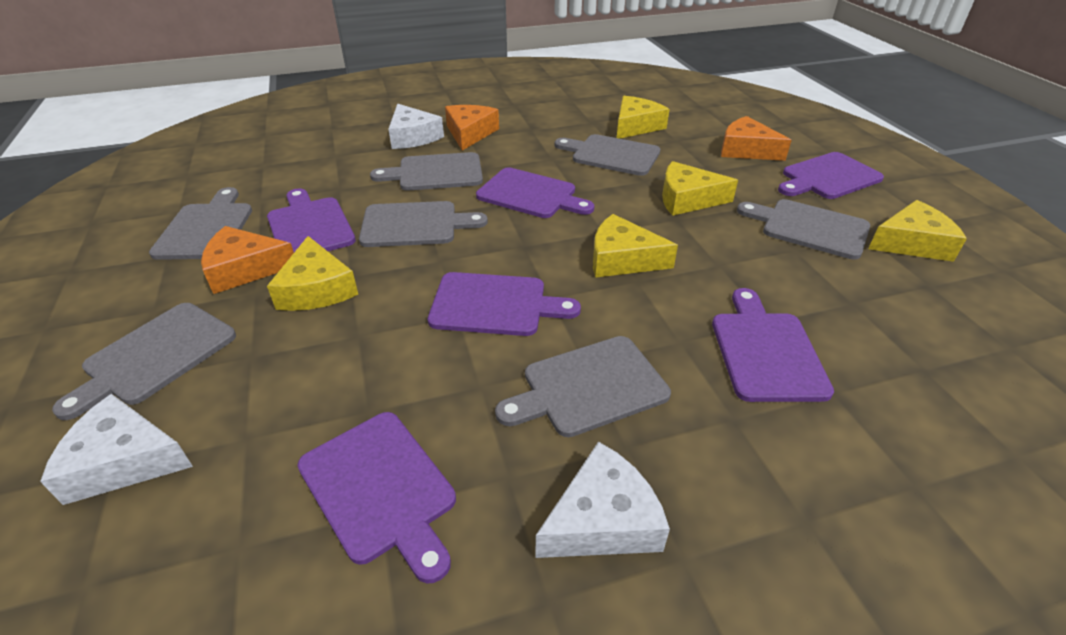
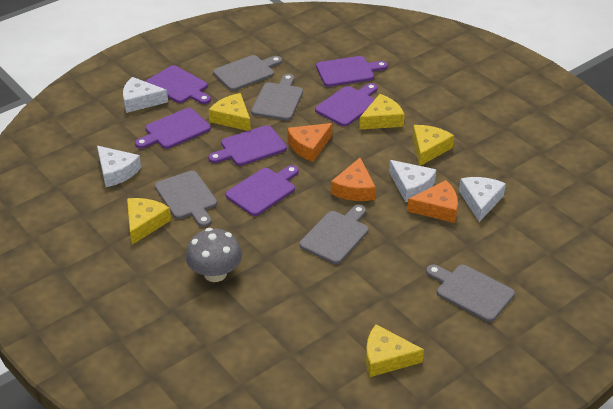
grey cutting board: [52,303,236,420] [149,187,252,260] [359,201,488,247] [370,152,483,191] [495,336,671,437] [555,134,660,176] [737,199,870,260] = 7 -> [155,170,217,227] [213,55,282,91] [251,74,303,121] [300,205,369,264] [426,265,515,322] = 5
grey mushroom: none = 0 -> [186,228,242,282] = 1
white cheese: [40,394,193,505] [388,104,444,149] [536,441,670,558] = 3 -> [97,146,141,187] [123,77,168,113] [389,160,437,202] [459,177,506,222] = 4

